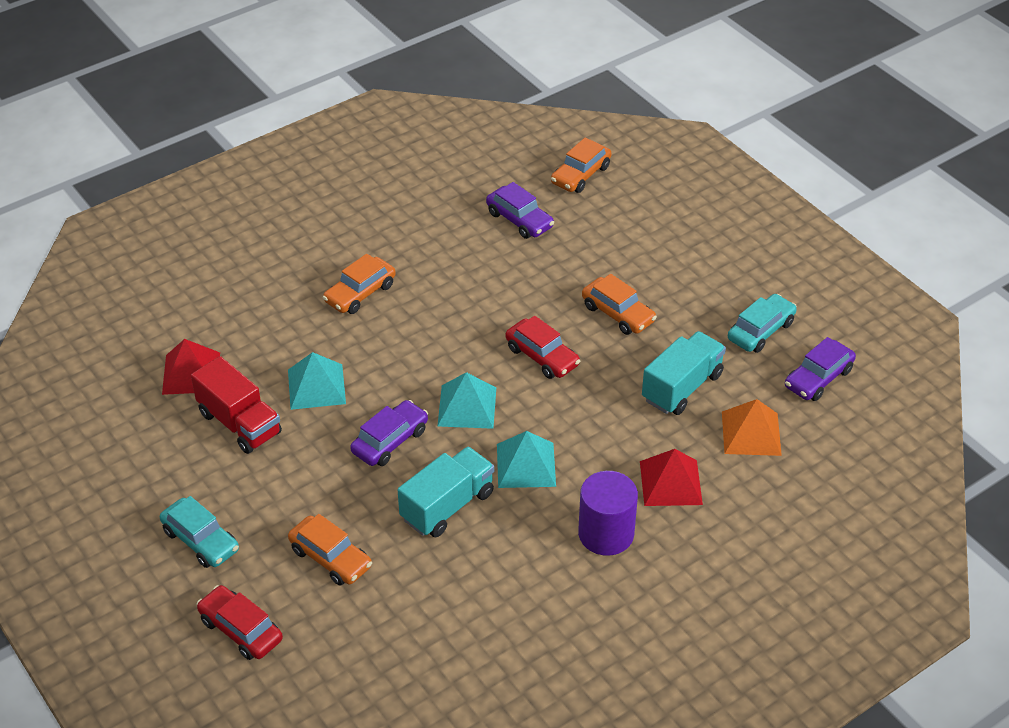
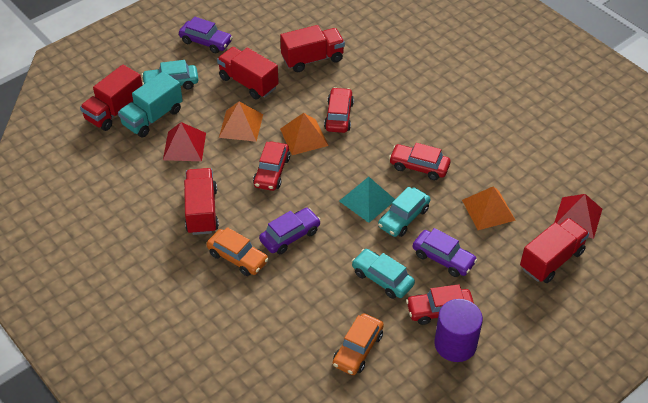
orange car: [288,514,372,586] [323,254,396,314] [551,137,611,193] [582,274,657,335] = 4 -> [206,227,269,276] [333,313,384,375] = 2
orange pyramid: [722,399,782,456] = 1 -> [219,102,263,142] [280,113,329,155] [462,186,516,230] = 3
red car: [197,585,283,660] [506,316,580,379] = 2 -> [253,141,290,191] [324,87,354,133] [389,143,451,180] [406,284,474,325] = 4
red truck: [191,356,282,454] = 1 -> [80,65,142,131] [184,168,219,235] [217,47,279,99] [280,25,345,72] [520,218,589,283] = 5
turquoise car: [160,496,239,568] [728,294,797,353] = 2 -> [142,60,198,89] [352,249,415,299] [378,187,430,237] = 3
turquoise pyramid: [288,352,346,410] [438,372,496,429] [497,431,556,488] = 3 -> [339,177,395,223] = 1
turquoise truck: [398,447,494,537] [642,331,726,415] = 2 -> [118,72,183,138] = 1

